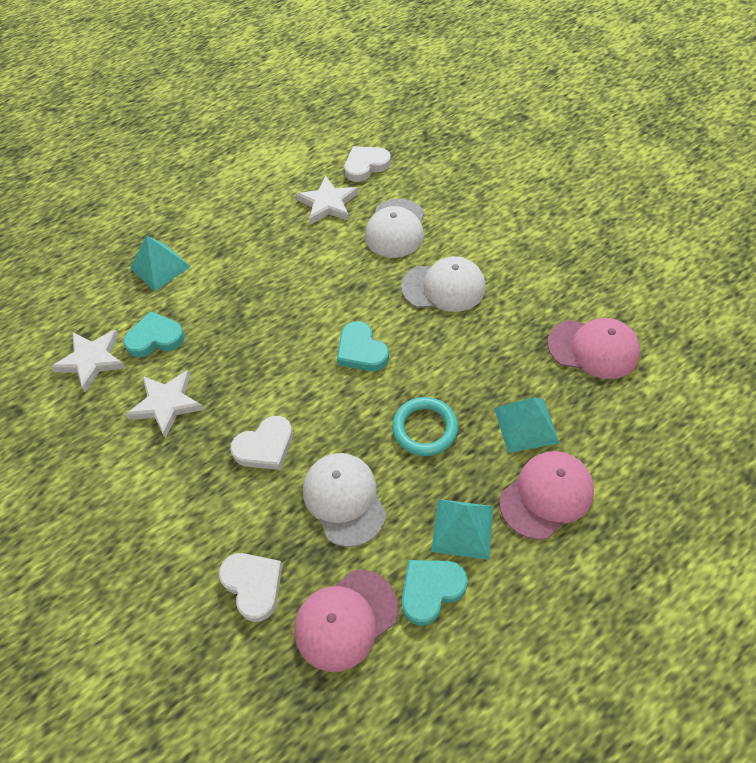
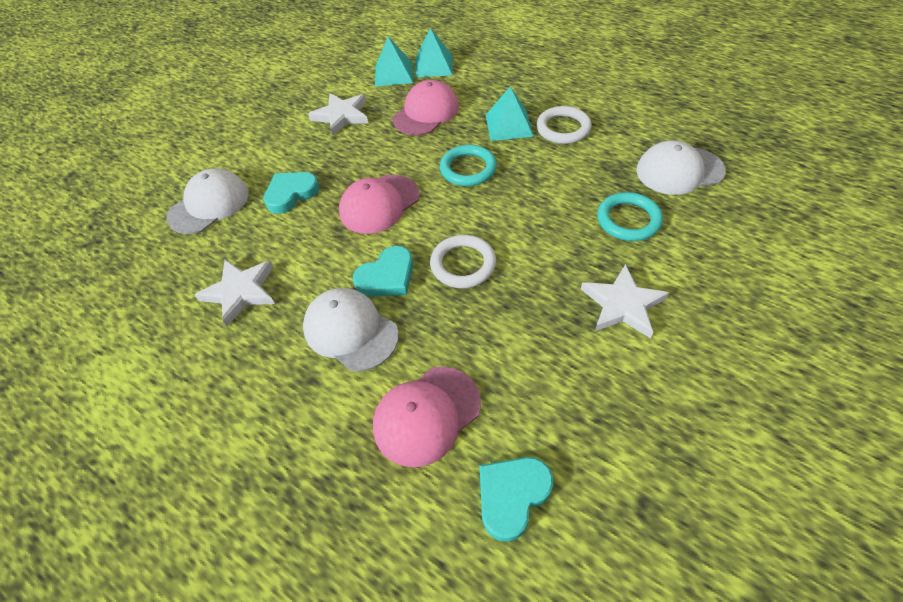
turquoise ring: [392,397,458,456] = 1 -> [440,145,497,186] [597,192,663,241] = 2
white heart: [219,553,283,622] [230,416,293,470] [344,146,391,182] = 3 -> none = 0
white ring: none = 0 -> [430,235,496,288] [536,106,592,144] = 2

